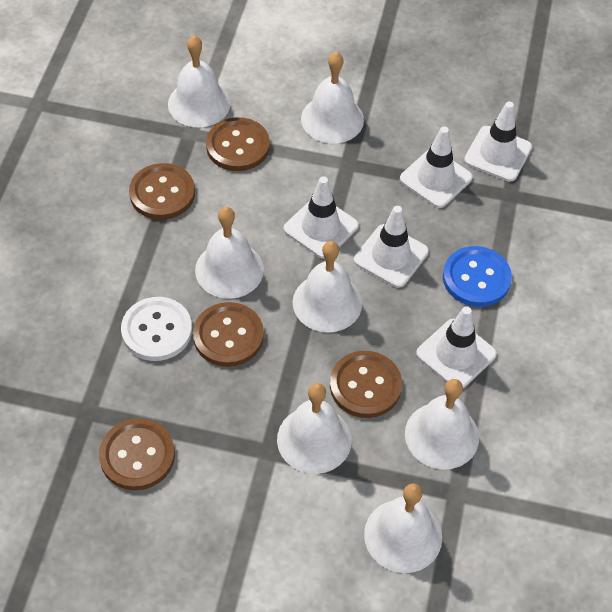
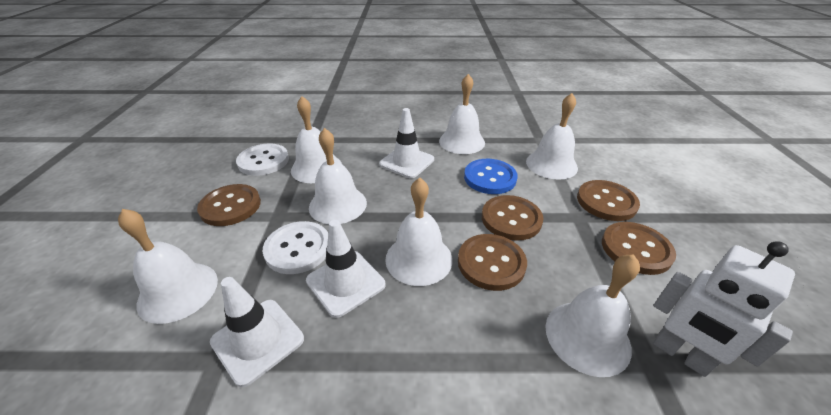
white button: [121,297,192,361] = 1 -> [236,143,289,176] [263,221,328,274] = 2
white robot: none = 0 -> [653,241,795,377] = 1
white traffic cone: [284,176,359,259] [354,206,429,288] [400,126,473,208] [416,306,497,388] [464,101,532,182] = 5 -> [210,277,304,387] [306,220,386,318] [379,108,434,178] = 3

